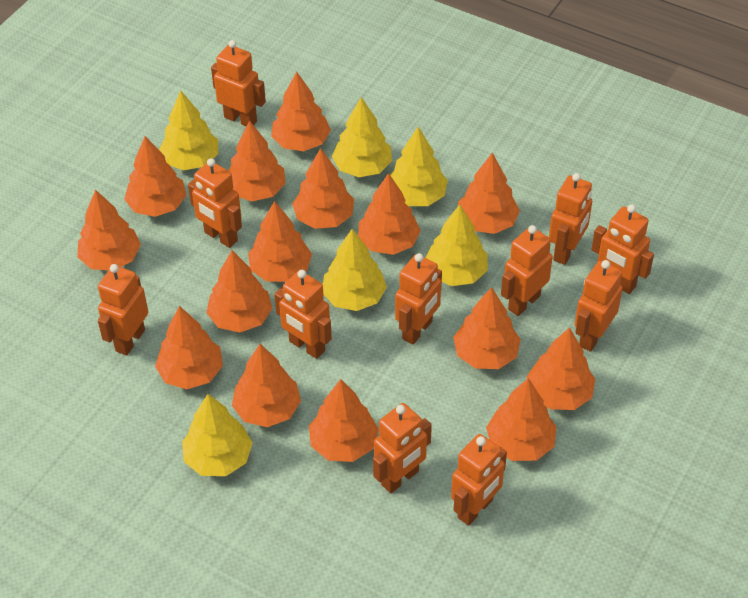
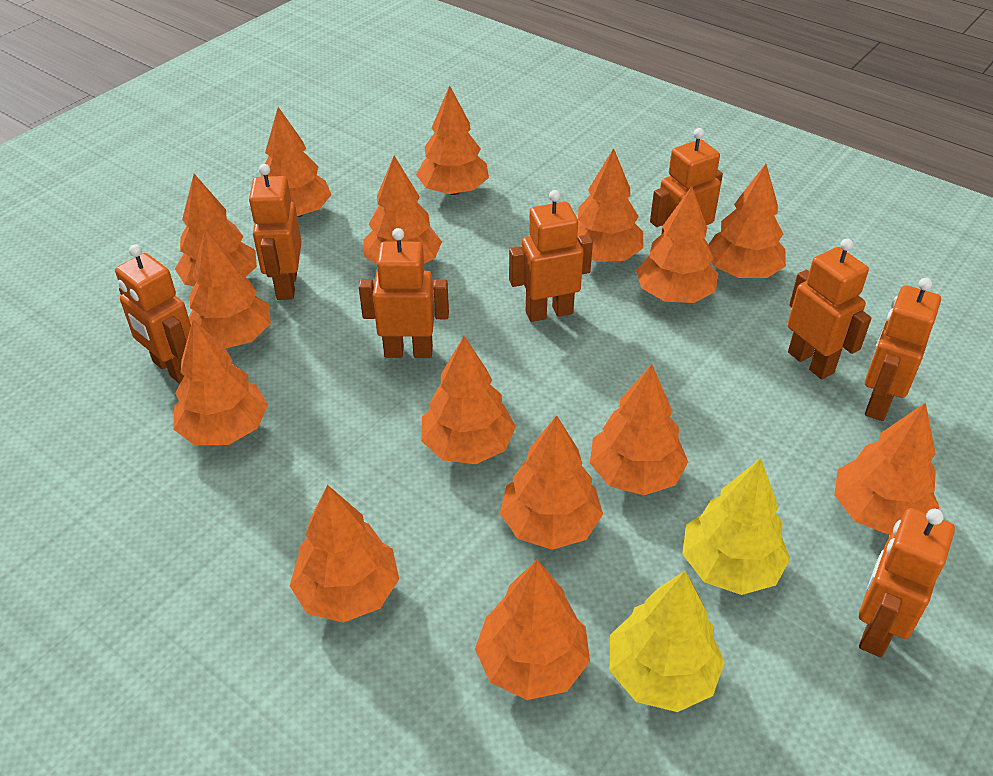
orange robot: [98,264,148,356] [188,158,242,248] [211,40,266,126] [274,270,332,359] [373,403,432,493] [395,253,442,345] [451,434,507,526] [501,225,553,316] [549,173,592,265] [575,260,623,352] [591,204,654,294] = 11 -> [115,244,191,384] [249,164,302,300] [359,228,449,358] [509,190,593,322] [650,128,723,233] [787,238,872,379] [859,508,955,657] [865,278,941,421] = 8
yellow tree: [159,90,218,170] [182,394,253,476] [323,229,387,311] [332,97,392,177] [390,127,448,206] [426,204,488,286] = 6 -> [610,571,725,712] [682,458,790,595] = 2

